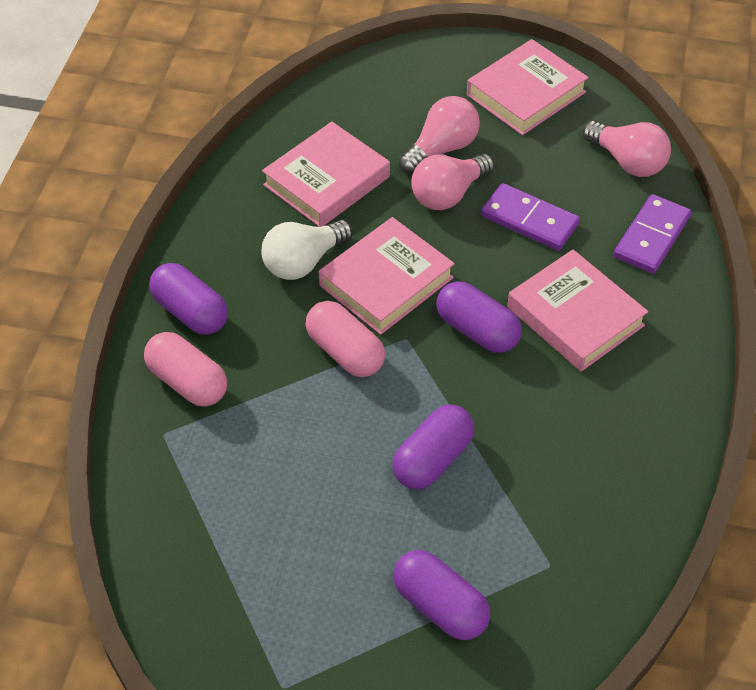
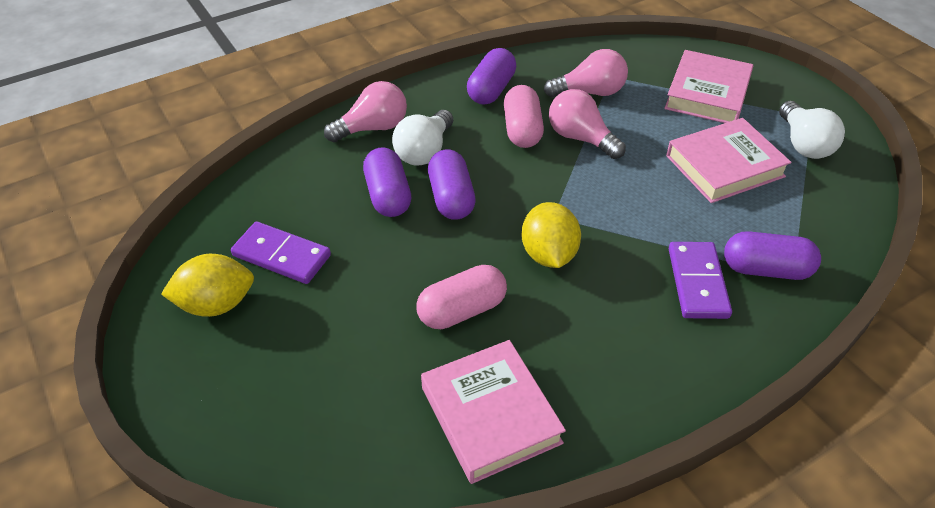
pink book: [262,122,390,227] [319,217,455,335] [467,39,589,135] [507,250,648,372] = 4 -> [421,340,566,484] [664,50,753,123] [666,118,791,203] = 3
white light bulb: [261,220,352,280] = 1 -> [392,110,453,165] [779,101,845,159] = 2
yellow lemon: none = 0 -> [161,254,254,317] [522,202,581,268] = 2

